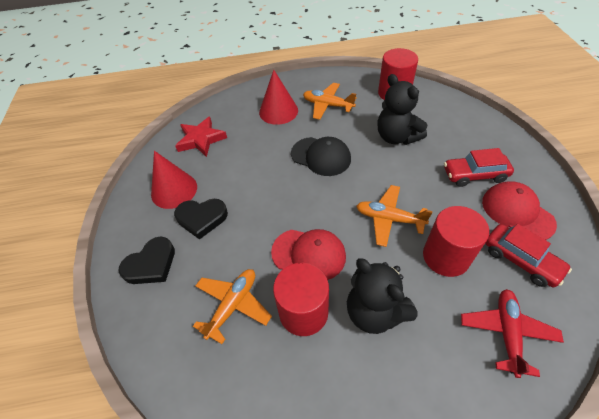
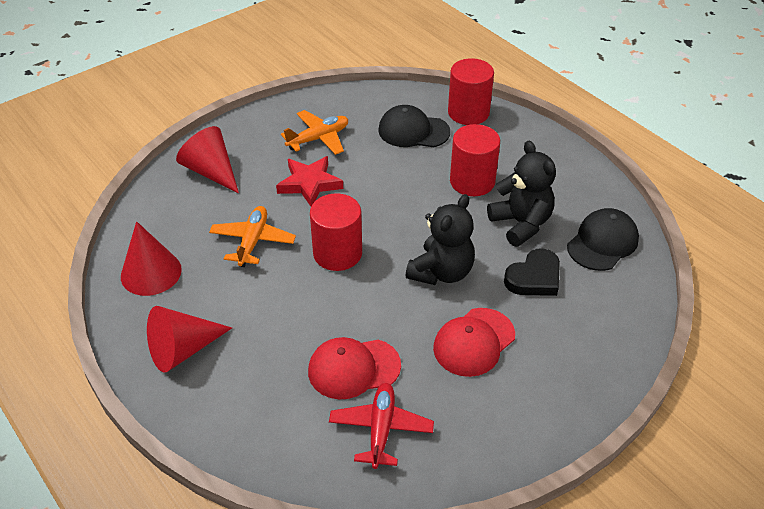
black cap: [291,137,351,176] = 1 -> [378,105,450,147] [567,208,639,271] = 2
black heart: [118,237,175,284] [174,199,228,240] = 2 -> [504,248,560,296] = 1
orange plane: [193,269,272,344] [303,83,357,120] [356,185,433,247] = 3 -> [209,206,296,267] [281,110,348,155] = 2
red car: [444,148,514,187] [485,224,572,287] = 2 -> none = 0
red cone: [151,151,197,209] [259,70,298,125] = 2 -> [121,221,182,296] [147,306,232,373] [176,126,239,193] = 3

